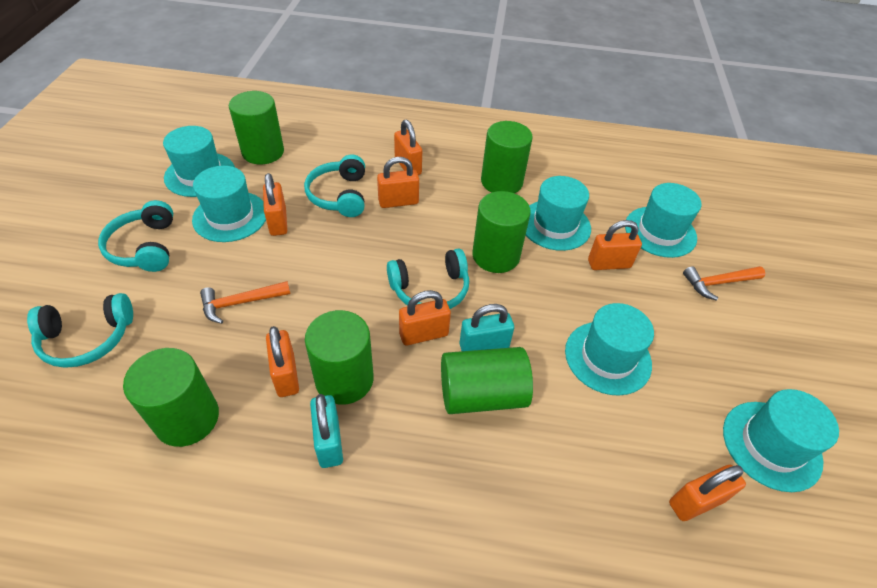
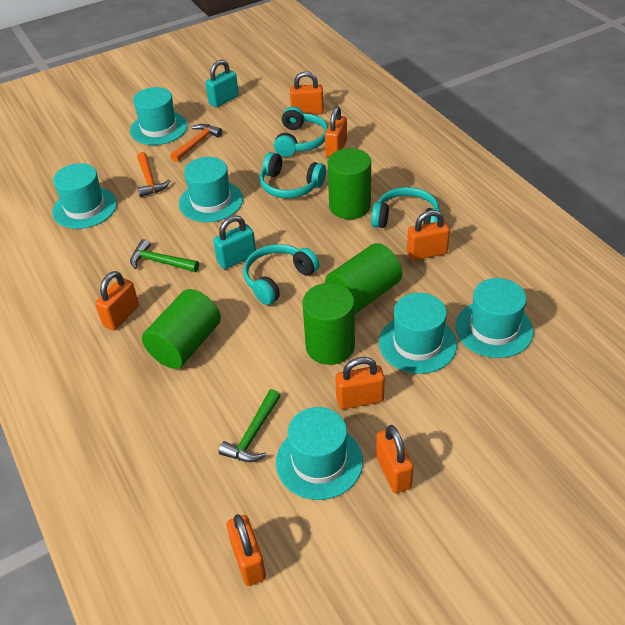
green cylinder: [123,348,219,447] [229,91,284,165] [305,310,374,405] [441,347,533,414] [472,191,531,273] [481,121,533,193] = 6 -> [142,289,221,369] [302,283,355,365] [325,243,402,314] [328,148,371,219] = 4
green hammer: none = 0 -> [130,239,199,272] [219,389,281,462] = 2

